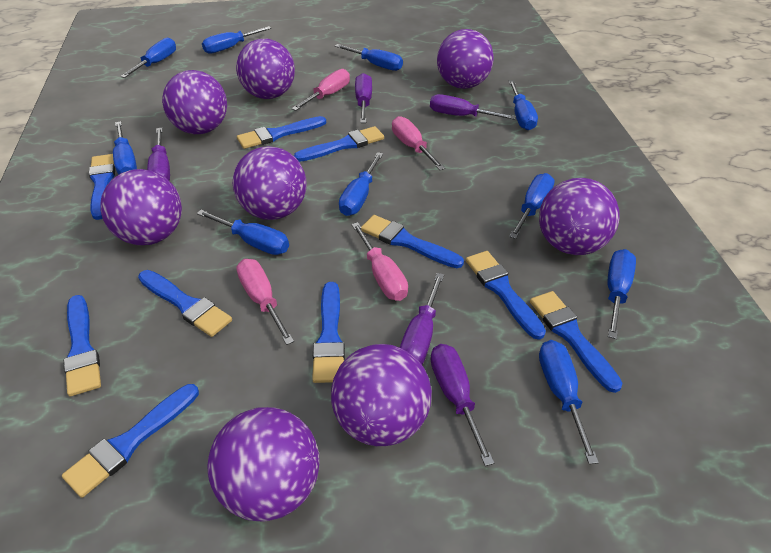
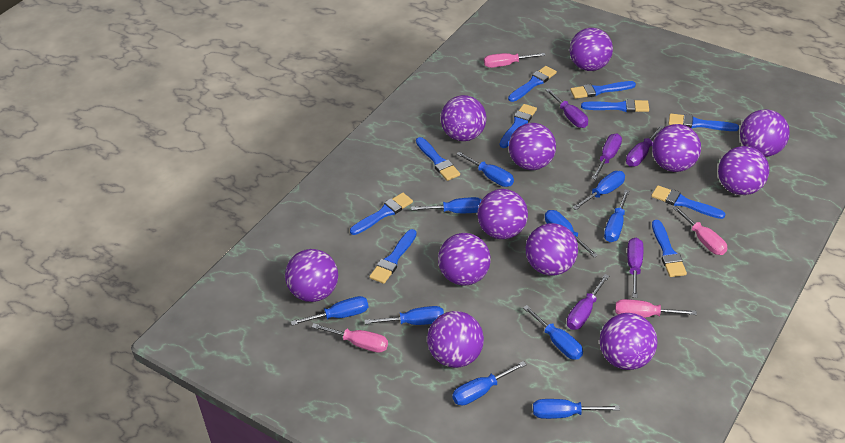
purple ball: [100,169,182,245] [162,70,227,134] [207,407,319,522] [233,146,307,220] [236,39,295,99] [331,344,432,446] [437,29,494,89] [539,178,620,255] = 8 -> [285,249,338,302] [427,311,484,368] [438,233,491,286] [441,95,486,141] [477,189,528,239] [509,123,556,170] [526,223,578,276] [570,28,613,71] [600,313,657,370] [652,124,701,172] [718,146,769,195] [740,109,790,157] = 12

